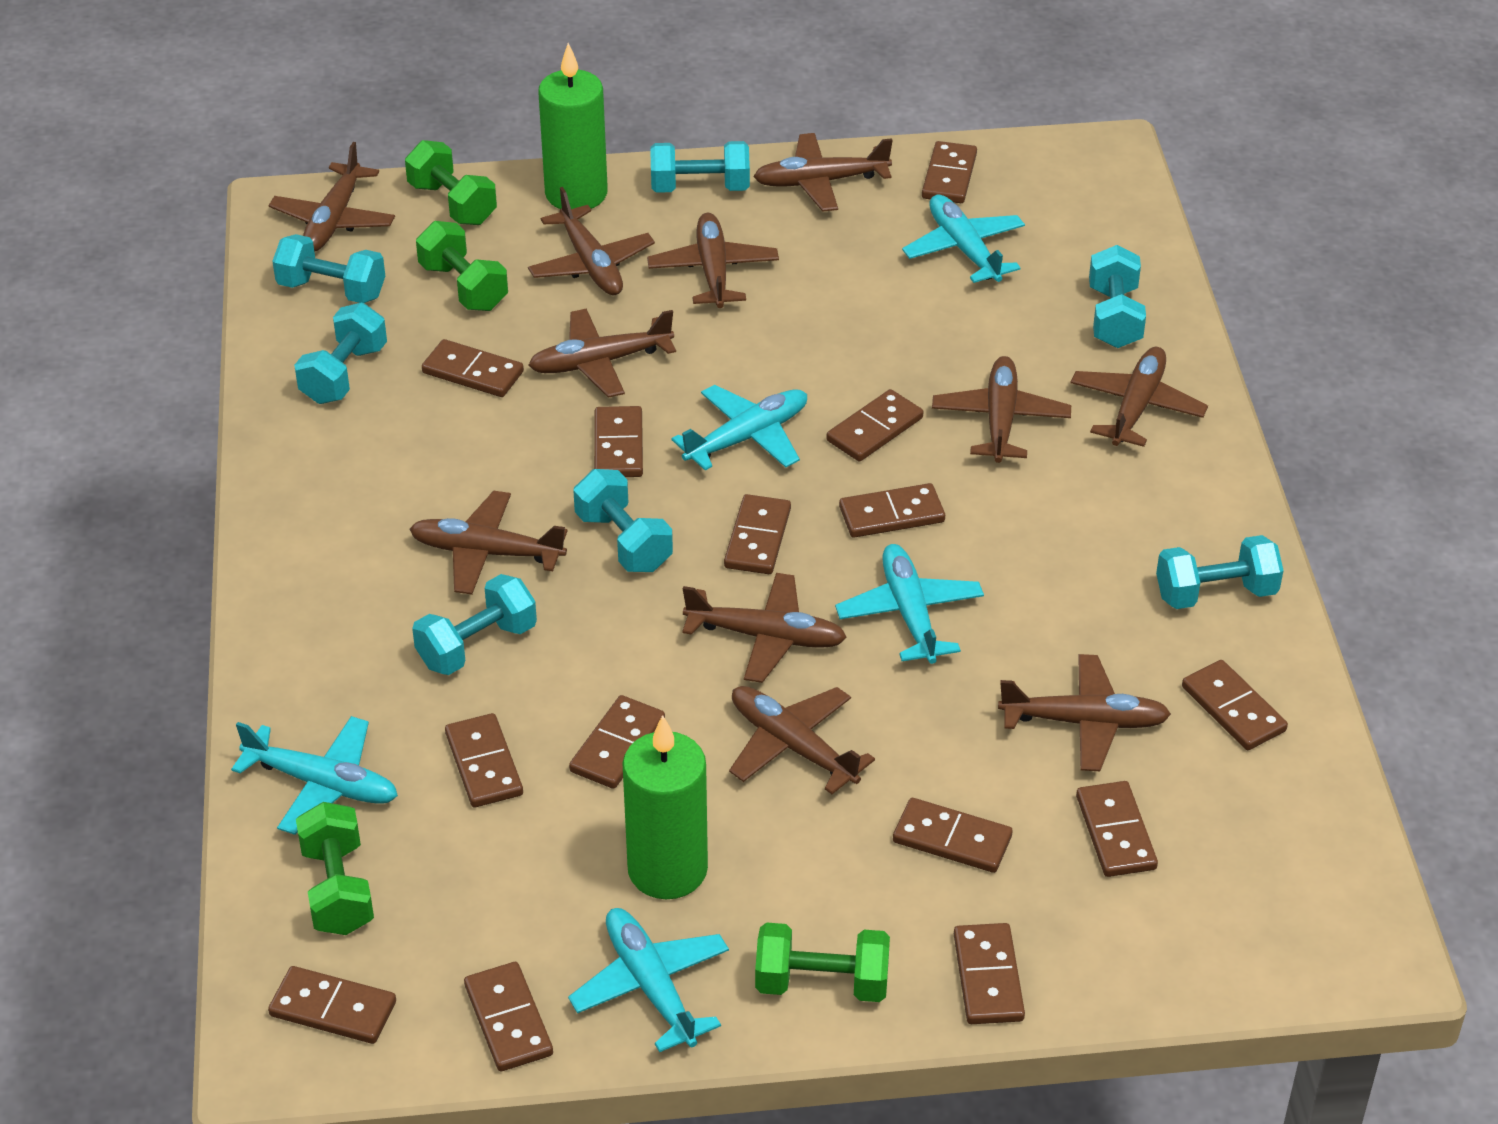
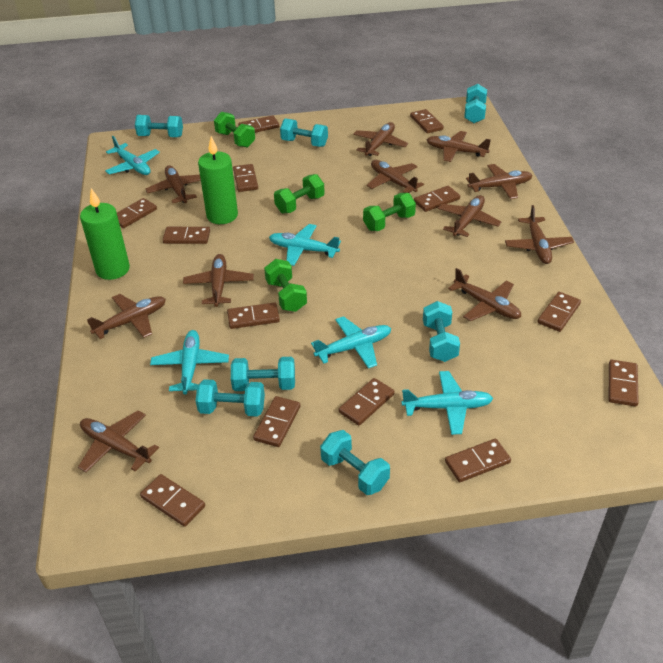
brown domino: [268,966,396,1044] [422,339,524,397] [445,713,523,807] [464,962,553,1071] [569,695,665,789] [594,406,643,477] [724,494,791,574] [827,389,923,461] [839,483,945,538] [893,798,1013,873] [922,141,977,203] [954,923,1025,1024] [1076,781,1158,877] [1182,660,1288,750] = 14 -> [117,198,157,228] [140,474,205,527] [163,227,210,244] [227,302,280,329] [233,164,258,192] [238,115,279,133] [253,396,300,447] [339,378,394,426] [410,109,444,134] [414,186,460,212] [445,438,511,482] [537,292,581,332] [609,360,639,407] = 13

